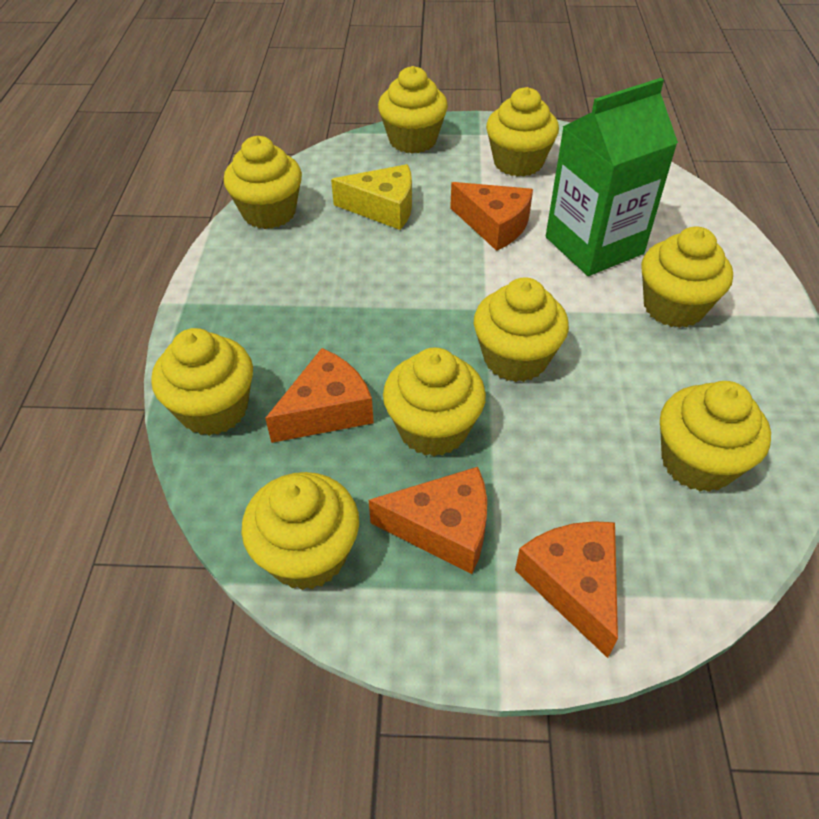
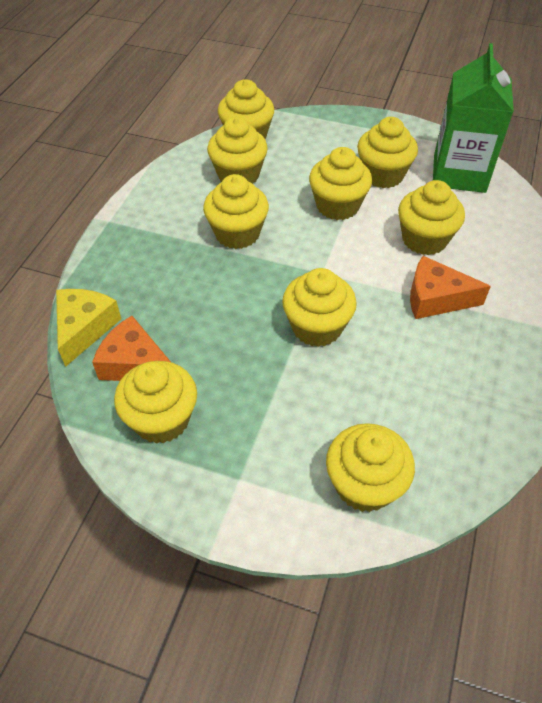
orange cheese: [265,348,374,443] [369,467,487,574] [450,182,533,251] [515,521,618,658] = 4 -> [92,316,171,381] [410,256,491,319] = 2

